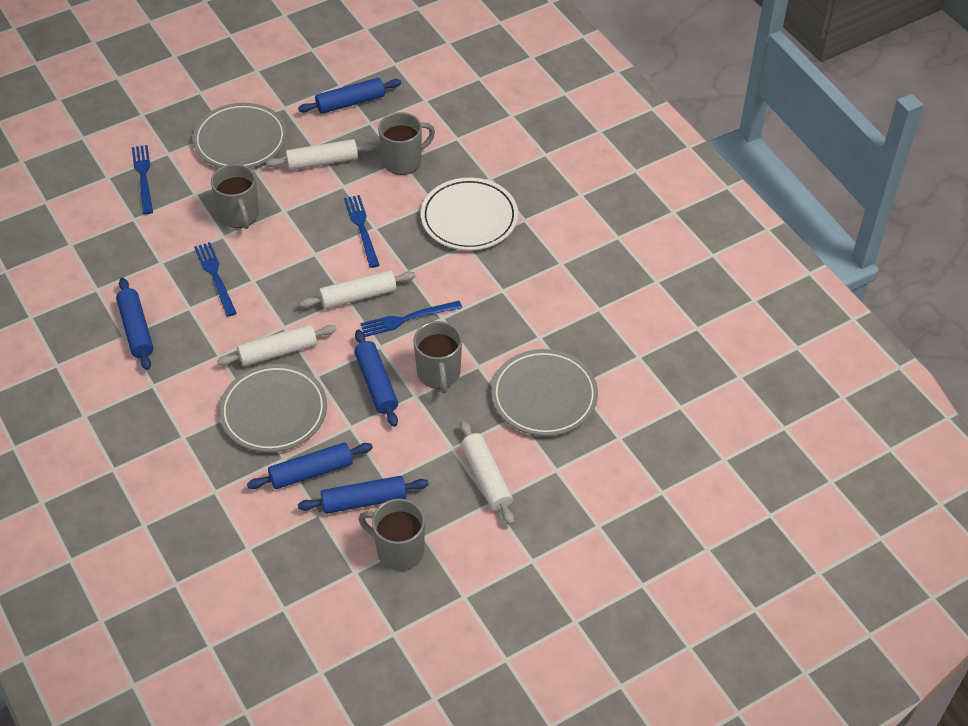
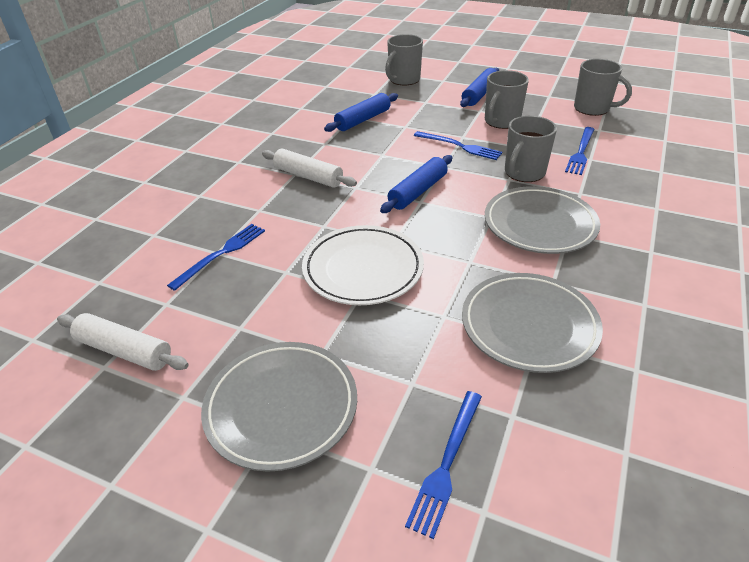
blue rolling pin: [116,278,153,370] [247,443,373,489] [298,78,401,114] [298,476,429,514] [354,330,398,427] = 5 -> [324,93,398,132] [380,155,452,213] [460,68,499,107] = 3
white rolling pin: [217,324,337,366] [266,139,377,170] [299,270,415,309] [460,420,514,525] = 4 -> [57,313,189,371] [262,149,357,188] = 2

